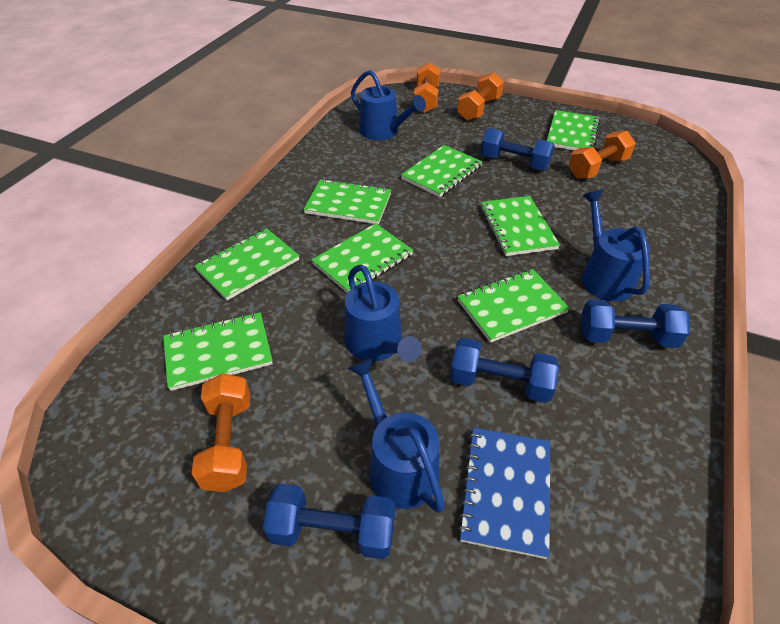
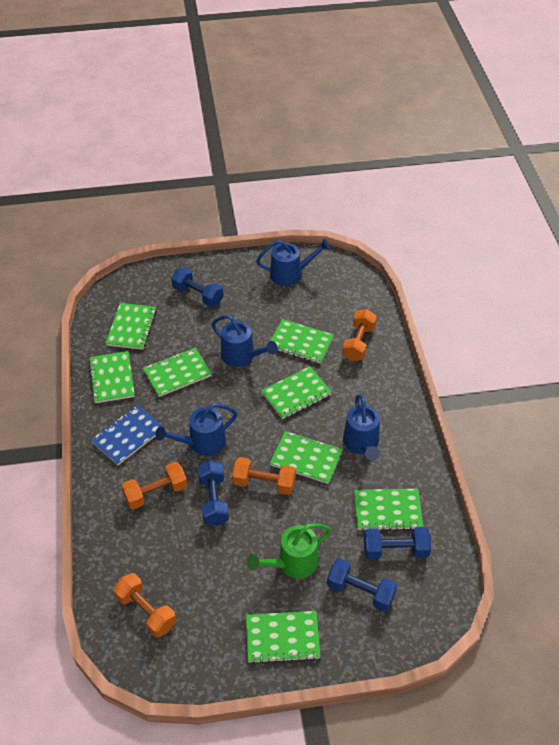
green watering can: none = 0 -> [247,523,331,579] = 1

